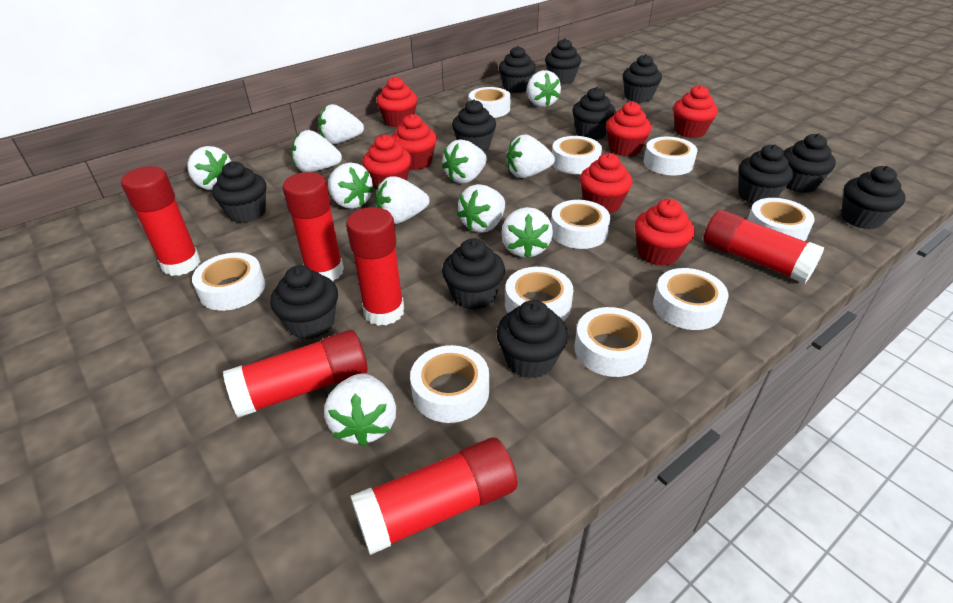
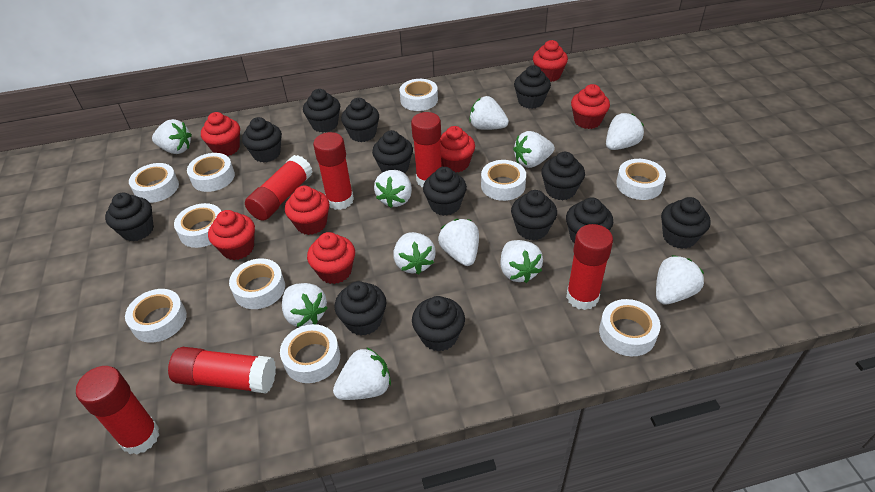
black cupcake: [212,162,267,223] [270,265,338,339] [442,238,505,310] [452,100,496,152] [497,300,568,378] [499,46,536,93] [545,38,581,85] [572,87,616,140] [623,54,662,103] [738,144,793,204] [784,133,836,193] [841,166,906,230] = 12 -> [105,193,154,241] [242,117,282,163] [303,89,340,133] [335,281,386,336] [341,98,379,142] [372,130,413,173] [412,296,465,352] [423,167,467,216] [511,190,557,240] [514,65,551,109] [541,152,585,200] [566,197,613,243] [661,197,711,249] = 13

